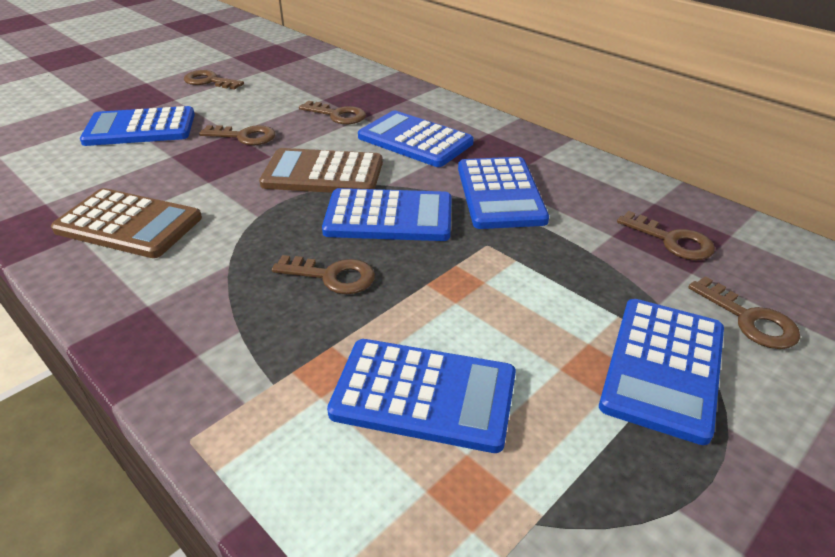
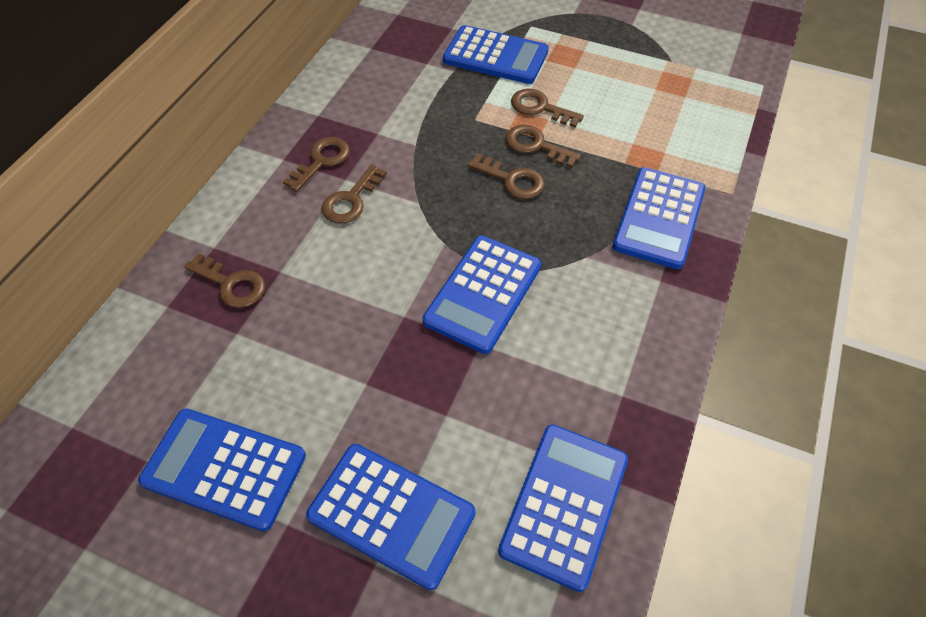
brown calculator: [51,188,202,258] [259,148,383,193] = 2 -> none = 0

